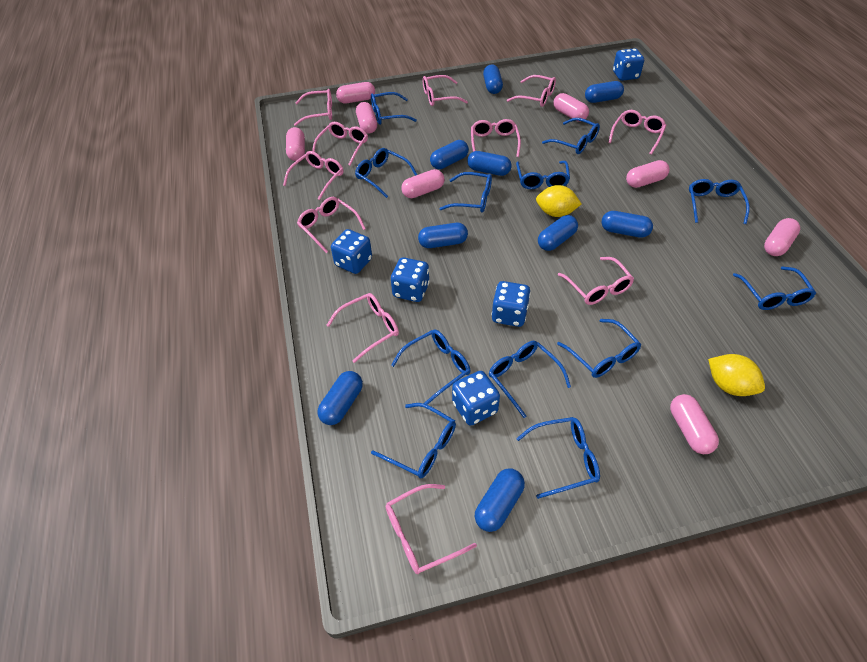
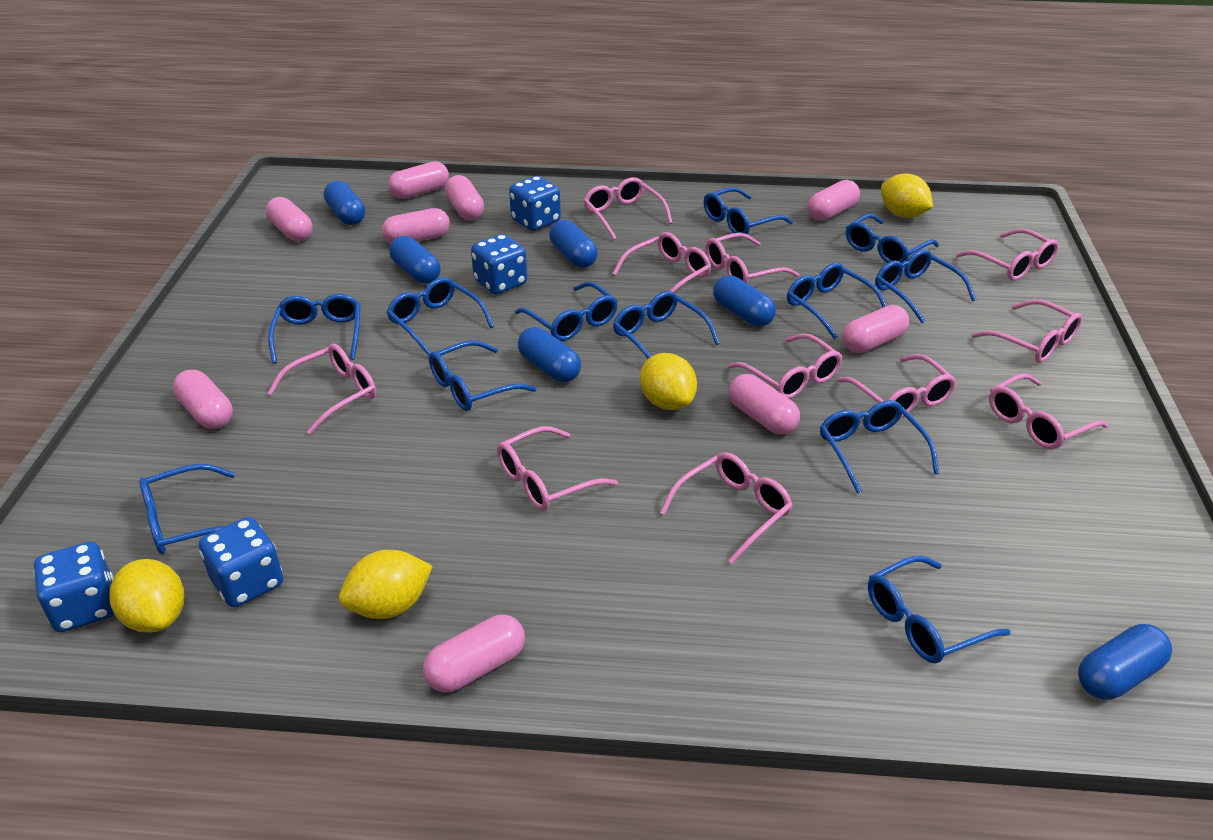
blue capsule: [317,371,363,425] [418,223,468,248] [430,140,469,169] [467,151,512,176] [475,468,525,532] [483,64,503,94] [538,215,578,251] [585,81,624,103] [602,211,653,238] = 9 -> [324,181,365,225] [389,236,441,284] [518,327,581,382] [549,220,598,268] [713,275,776,327] [1078,624,1172,700] = 6
blue dice: [331,229,372,274] [391,257,430,302] [452,371,500,426] [492,281,531,327] [613,48,644,81] = 5 -> [34,542,114,632] [199,517,283,607] [471,234,527,294] [509,176,561,231] = 4
pink capsule: [286,127,305,161] [336,82,375,104] [356,102,377,134] [401,169,445,198] [554,93,589,122] [626,160,670,188] [670,394,719,454] [764,218,800,256] = 8 -> [173,370,233,429] [266,197,312,241] [382,208,450,244] [388,161,449,199] [423,615,525,693] [445,175,484,220] [729,374,800,435] [808,180,860,221] [843,305,909,353] = 9
yellow lemon: [536,185,582,217] [708,354,765,396] = 2 -> [110,559,184,633] [339,550,433,619] [640,353,697,410] [881,173,933,218] = 4

